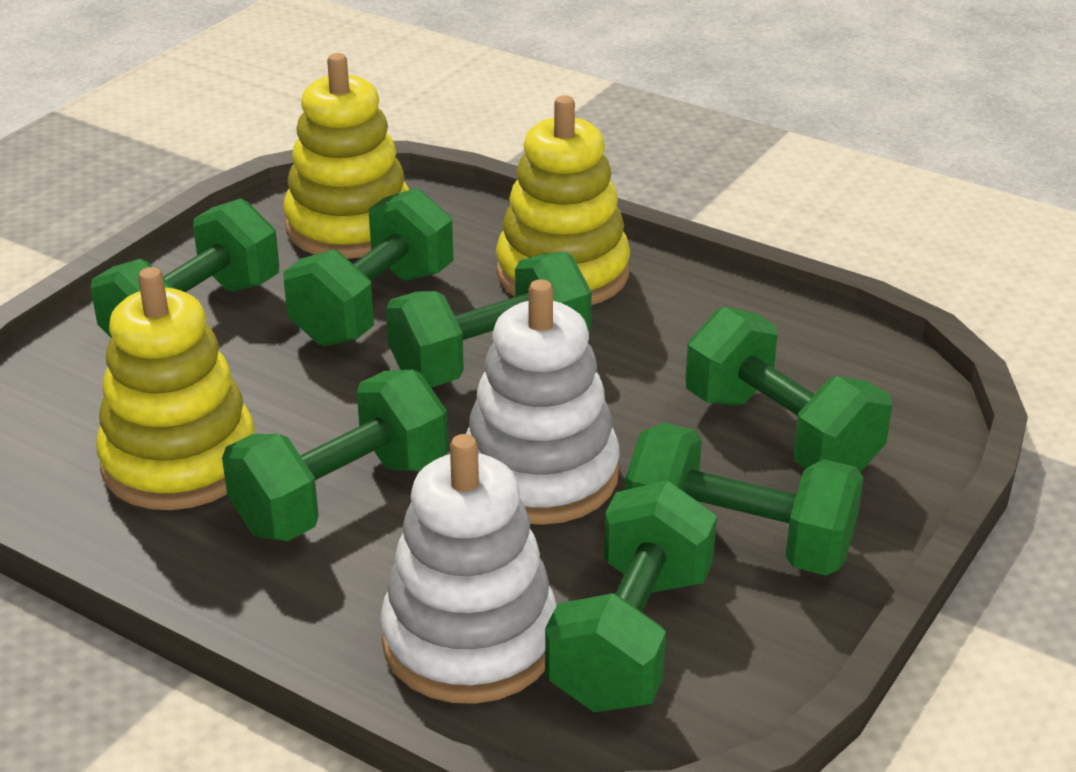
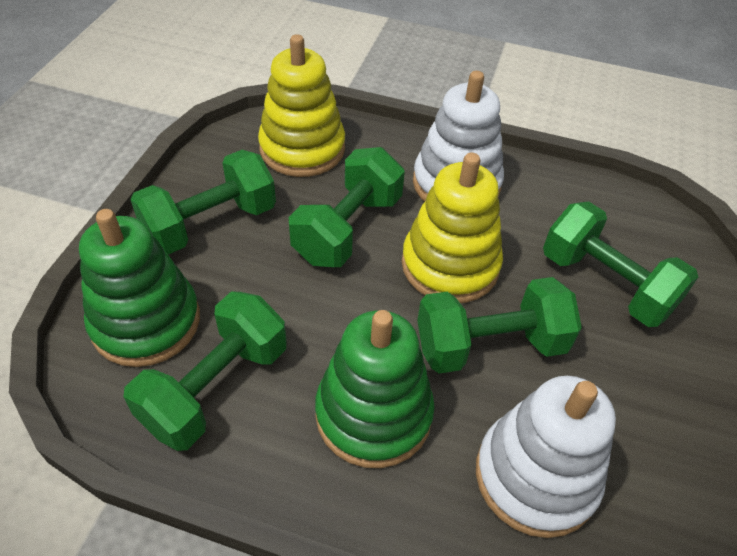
green dumbbell: [91,198,279,338] [222,369,448,541] [284,188,454,347] [386,252,592,387] [545,481,717,712] [625,423,864,575] [685,307,892,473] = 7 -> [123,292,287,451] [130,150,276,254] [289,147,405,267] [417,277,582,374] [543,202,698,327] = 5
green stacking toy: none = 0 -> [79,209,200,367] [315,310,435,468] = 2
yellow stacking toy: [96,267,255,510] [283,53,409,259] [496,95,630,305] = 3 -> [258,34,345,177] [402,153,503,303] = 2

